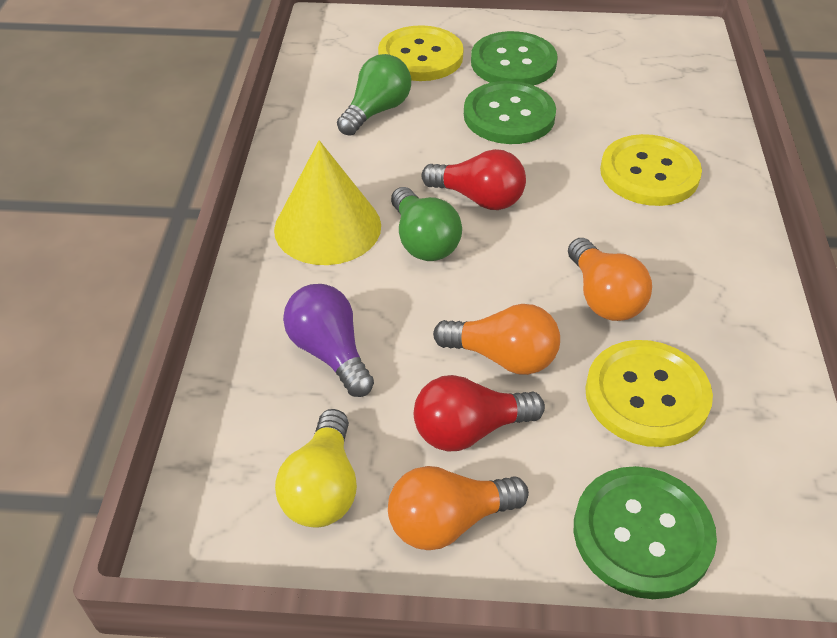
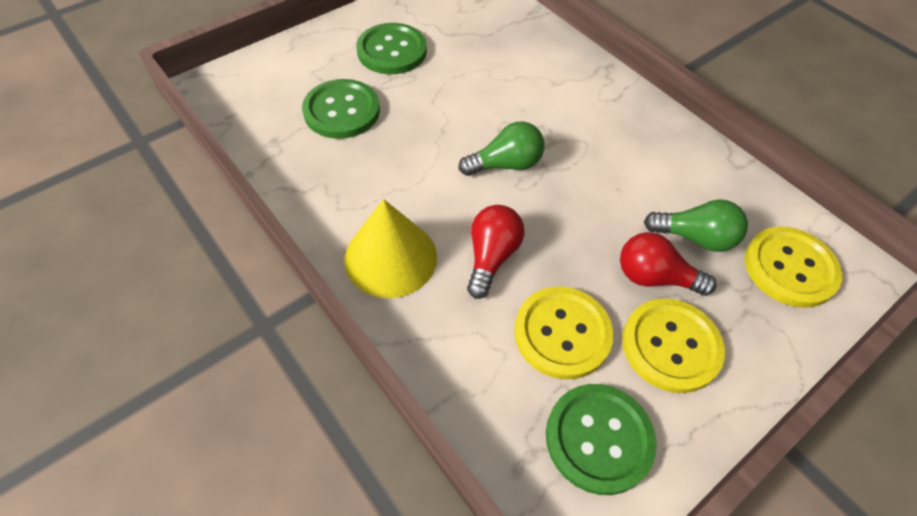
orange light bulb: [388,466,529,550] [433,304,560,375] [568,238,652,321] = 3 -> none = 0
purple light bulb: [283,284,374,397] = 1 -> none = 0
yellow light bulb: [275,409,357,527] = 1 -> none = 0

